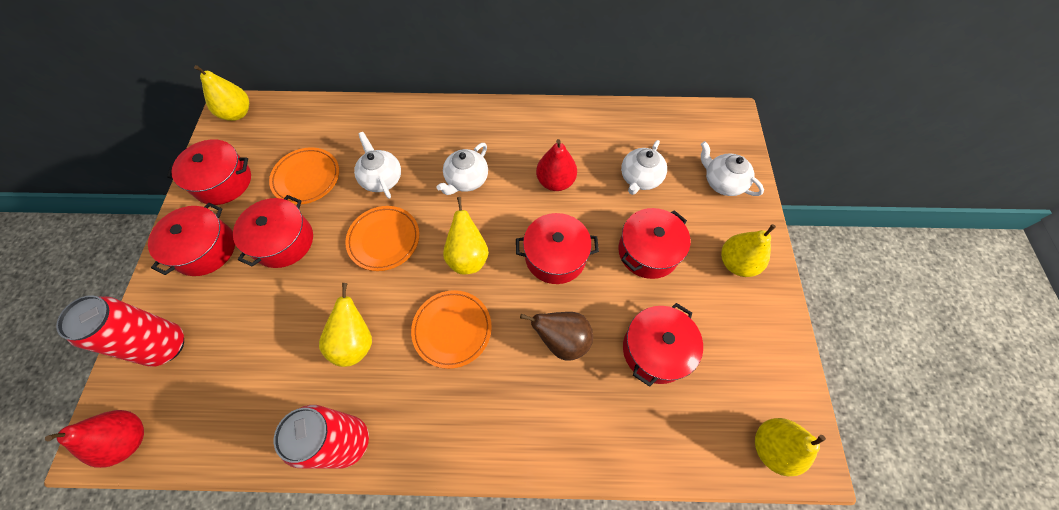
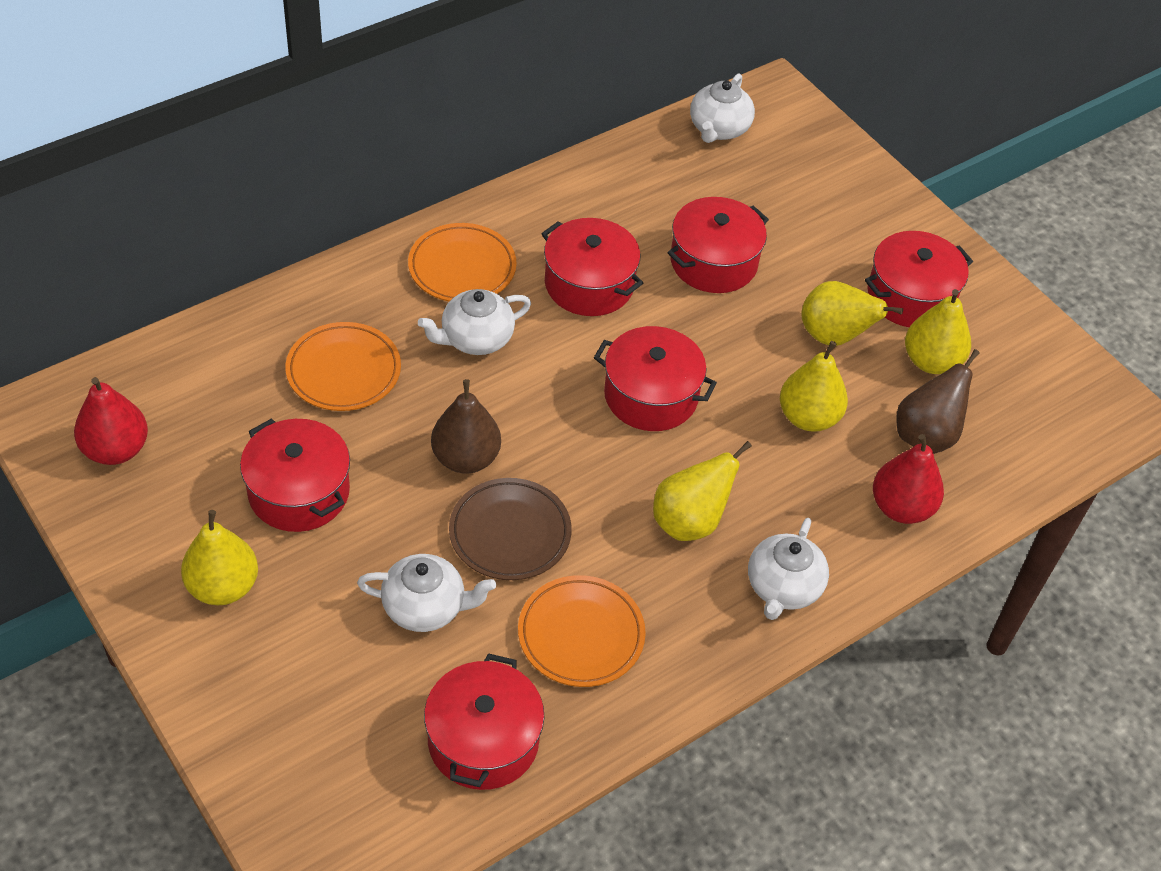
brown pear: [520,312,593,361] = 1 -> [431,379,501,474] [896,349,980,454] = 2
brown plate: none = 0 -> [449,478,572,580] = 1
red can: [56,295,184,367] [274,405,369,469] = 2 -> none = 0

